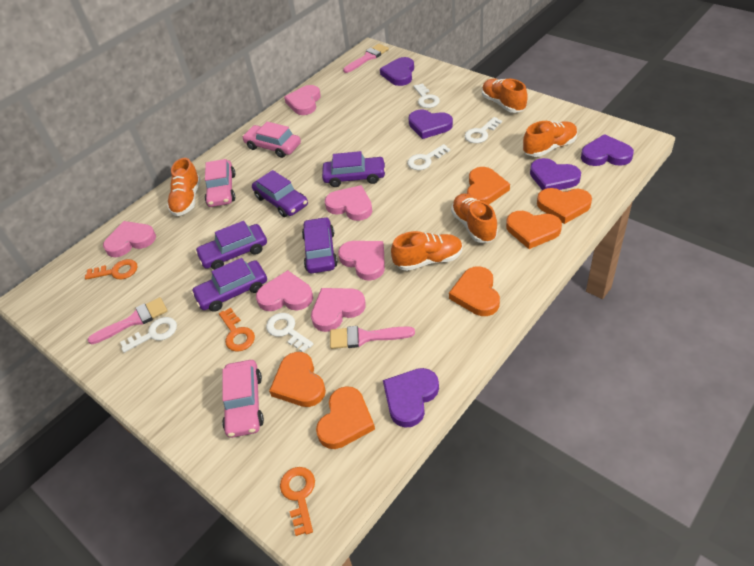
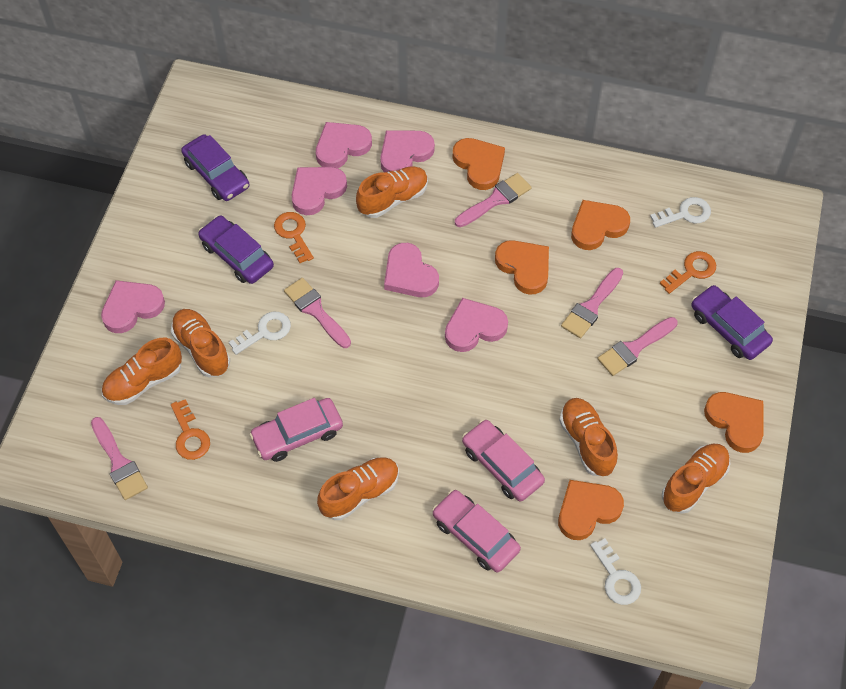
orange heart: [269,352,326,407] [316,386,375,449] [449,266,500,316] [467,167,510,204] [506,211,562,249] [537,188,592,224] = 6 -> [453,138,505,190] [495,240,549,295] [558,480,624,540] [571,200,630,250] [704,392,764,453] = 5
orange shoe: [167,158,201,216] [391,231,463,271] [451,193,498,243] [482,79,528,113] [523,121,578,157] = 5 -> [102,338,182,405] [171,309,230,377] [317,457,399,520] [356,167,428,218] [559,398,618,476] [662,444,731,514] = 6
pink brush: [87,297,168,344] [330,326,415,349] [343,44,389,73] = 3 -> [91,417,148,500] [284,278,351,348] [455,173,531,227] [561,268,623,338] [597,317,678,376] = 5
purple car: [191,258,267,312] [195,221,267,270] [252,170,308,217] [302,217,338,273] [322,151,386,187] = 5 -> [181,134,249,201] [198,216,274,284] [691,285,773,360] = 3
purple heart: [380,57,414,86] [383,368,439,428] [408,110,453,139] [530,158,581,190] [581,134,634,166] = 5 -> none = 0
white key: [120,317,177,353] [266,313,313,352] [407,144,450,170] [413,83,440,108] [464,117,502,143] = 5 -> [229,312,291,355] [590,538,641,605] [650,197,711,228] = 3

